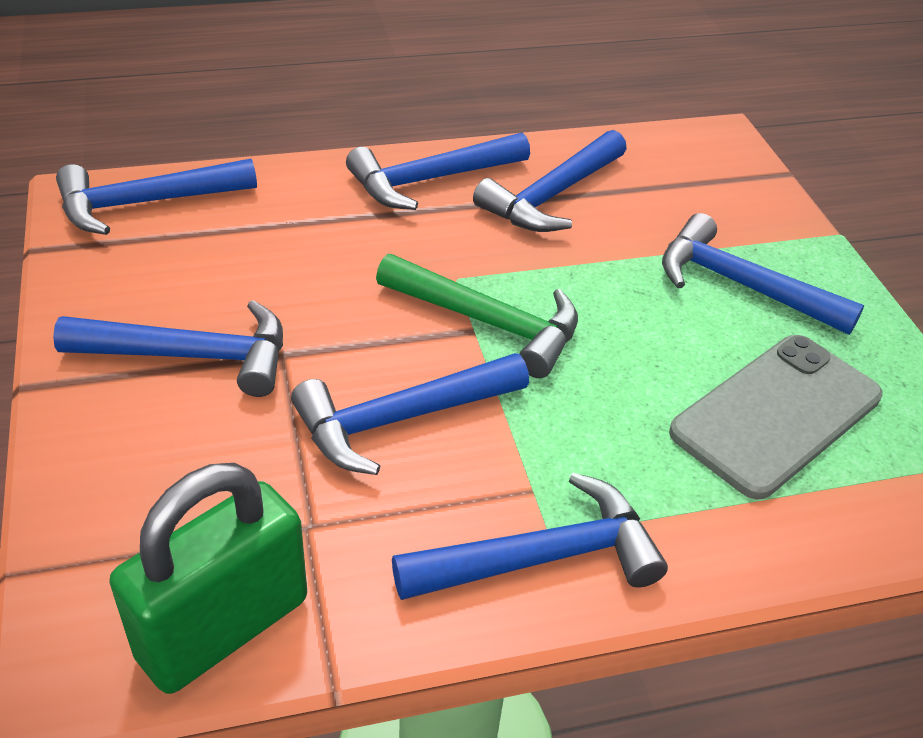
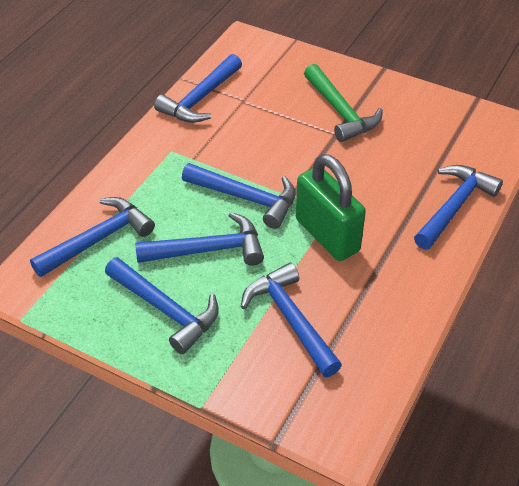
grey phone: [669,335,883,499] = 1 -> none = 0

